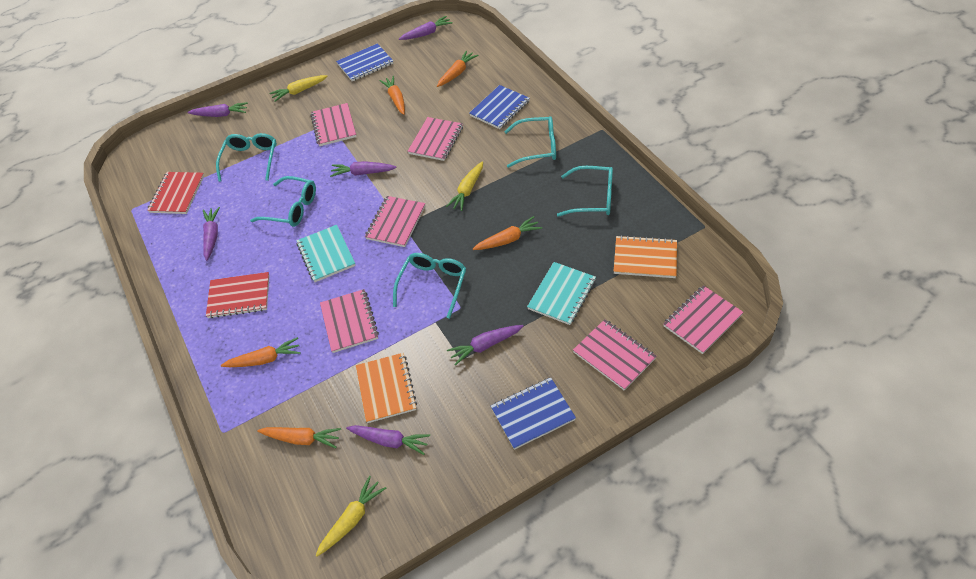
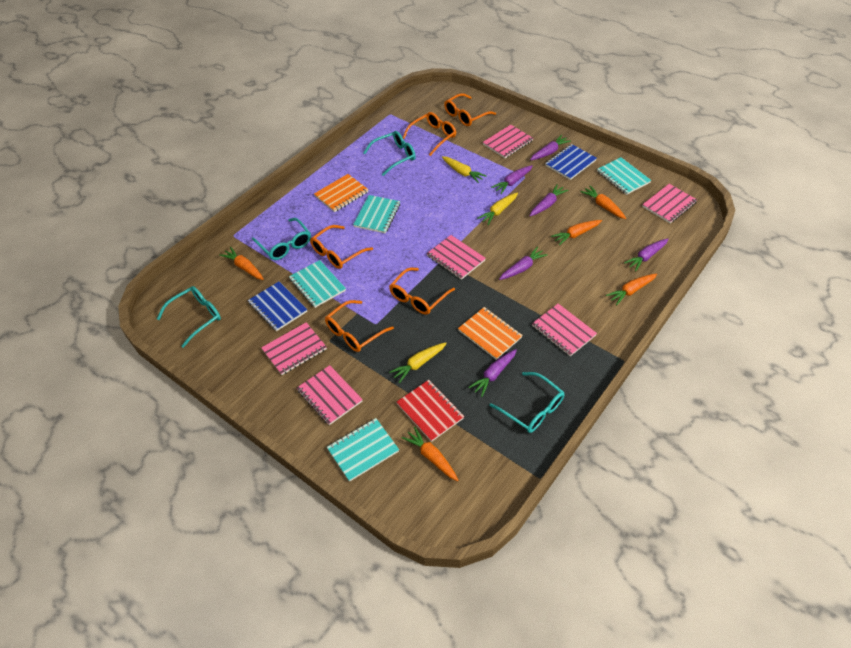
blue notebook: [336,43,393,82] [469,85,530,129] [491,377,576,450] = 3 -> [248,282,307,331] [545,144,597,180] = 2
orange glasses: none = 0 -> [310,225,373,269] [325,300,394,352] [389,267,455,315] [403,112,456,156] [444,93,496,126] = 5
red notebook: [147,172,204,214] [206,272,270,319] = 2 -> [396,380,464,442] = 1
turquoise glasses: [216,133,277,182] [250,176,316,227] [393,253,466,319] [504,116,556,168] [557,166,613,217] = 5 -> [157,286,221,348] [252,218,311,260] [363,131,416,176] [489,372,565,433] = 4
turquoise notebook: [296,225,356,282] [527,262,596,325] = 2 -> [289,260,346,308] [327,418,399,482] [353,195,400,234] [597,157,651,195] = 4

